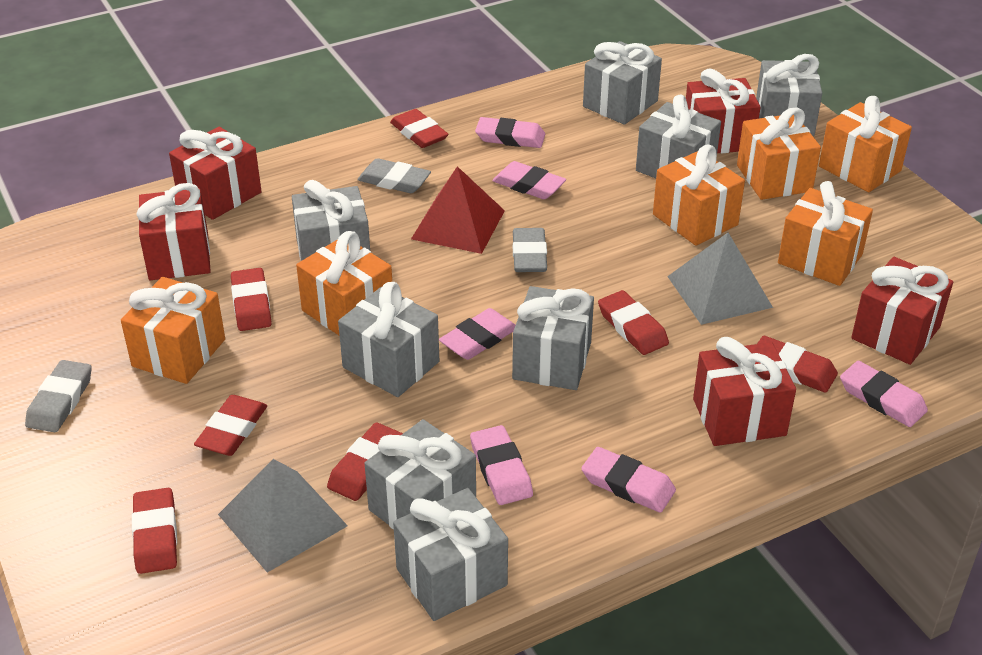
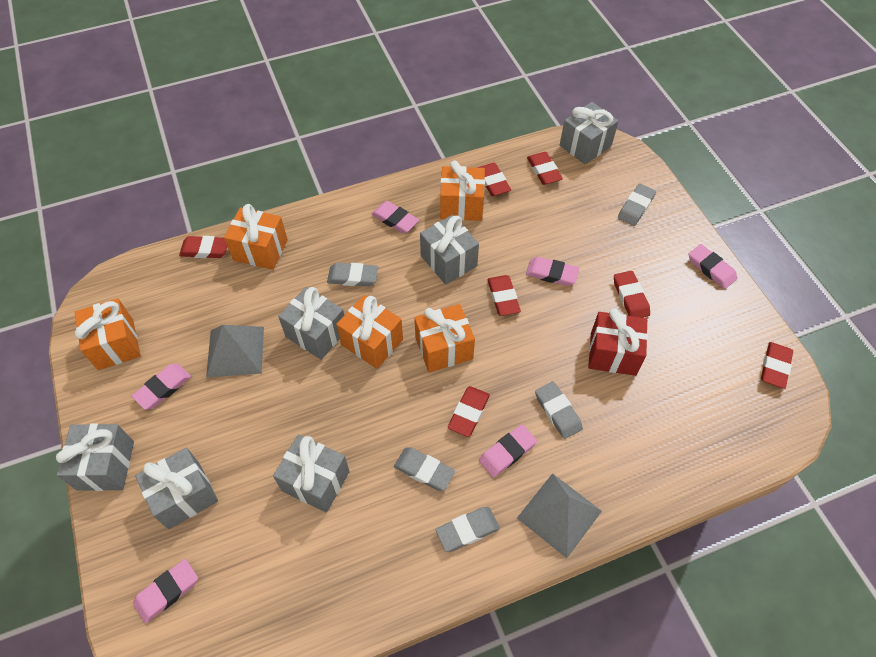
grey eraser: [25,360,92,432] [357,158,431,193] [513,228,547,272] = 3 -> [327,263,378,286] [394,447,455,491] [436,507,500,552] [535,382,583,439] [618,184,656,226] = 5
grey gift: [292,180,370,261] [338,282,439,397] [364,419,476,530] [393,488,508,621] [512,286,594,390] [583,41,662,125] [636,95,721,178] [756,54,822,136] = 8 -> [56,423,134,491] [135,448,218,529] [273,434,350,512] [278,287,344,360] [420,215,479,285] [560,102,619,165] = 6
orange gift: [121,277,225,384] [296,231,392,335] [653,145,745,246] [737,107,821,200] [778,181,873,286] [819,96,912,192] = 6 -> [74,298,141,370] [224,204,288,270] [336,295,403,369] [414,304,475,373] [440,161,485,221] = 5
red gift: [137,183,211,280] [169,127,262,220] [686,69,760,153] [693,337,796,446] [851,257,953,365] = 5 -> [588,308,648,376] = 1
red pyramid: [411,166,505,254] = 1 -> none = 0

